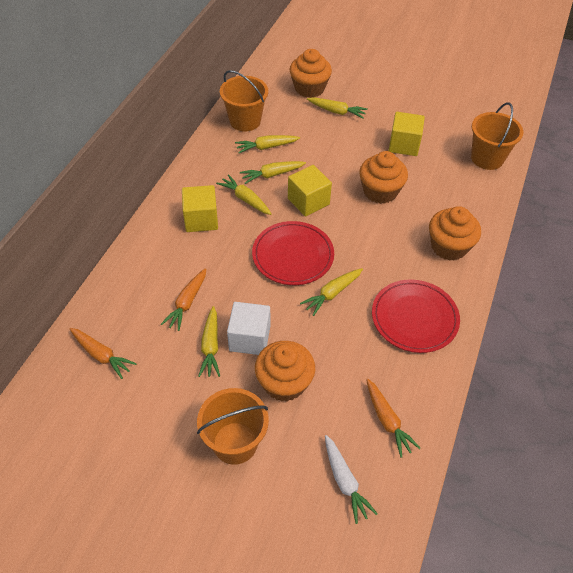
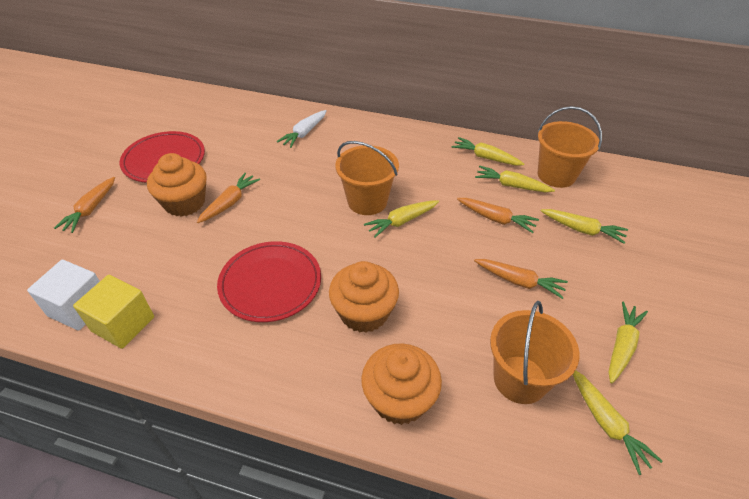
orange carrot: [70,328,137,379] [161,268,206,331] [366,379,420,458] = 3 -> [54,177,115,233] [197,173,260,223] [457,198,539,233] [474,259,568,299] = 4
orange cupcake: [255,341,315,402] [289,49,332,98] [359,151,408,204] [429,206,481,261] = 4 -> [147,153,207,217] [329,261,399,333] [361,343,442,425] = 3
yellow cube: [182,185,218,232] [288,165,332,217] [389,112,425,156] = 3 -> [73,275,154,349] = 1

